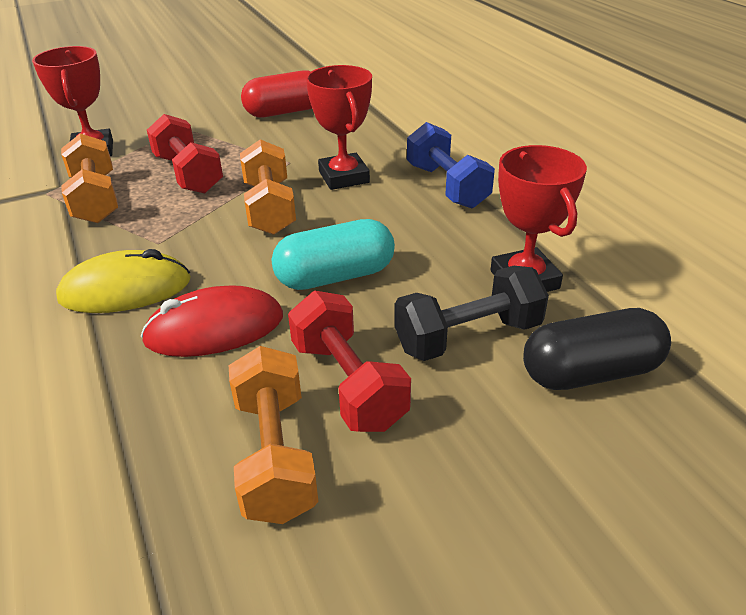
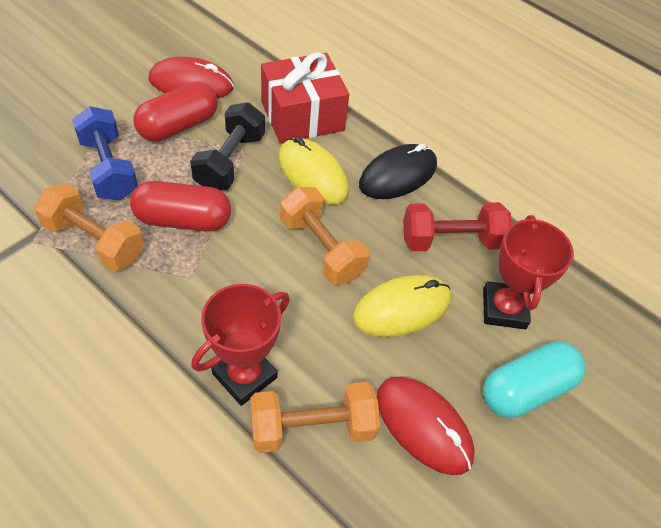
black capsule: [523,308,671,390] = 1 -> none = 0
black mouse: none = 0 -> [359,144,437,199] = 1
red capsule: [241,70,312,118] = 1 -> [130,181,231,232] [133,82,218,142] = 2
red dumbbell: [147,114,223,193] [288,291,411,432] = 2 -> [403,202,512,251] = 1
red gift: none = 0 -> [261,52,349,143] = 1
red mouse: [141,285,283,357] = 1 -> [148,57,234,99] [377,377,475,475] = 2
red trophy: [32,46,113,156] [306,65,372,190] [491,145,587,292] = 3 -> [191,284,290,406] [483,215,574,329] = 2
yellow mouse: [56,249,191,313] = 1 -> [278,137,349,205] [352,275,451,337] = 2

